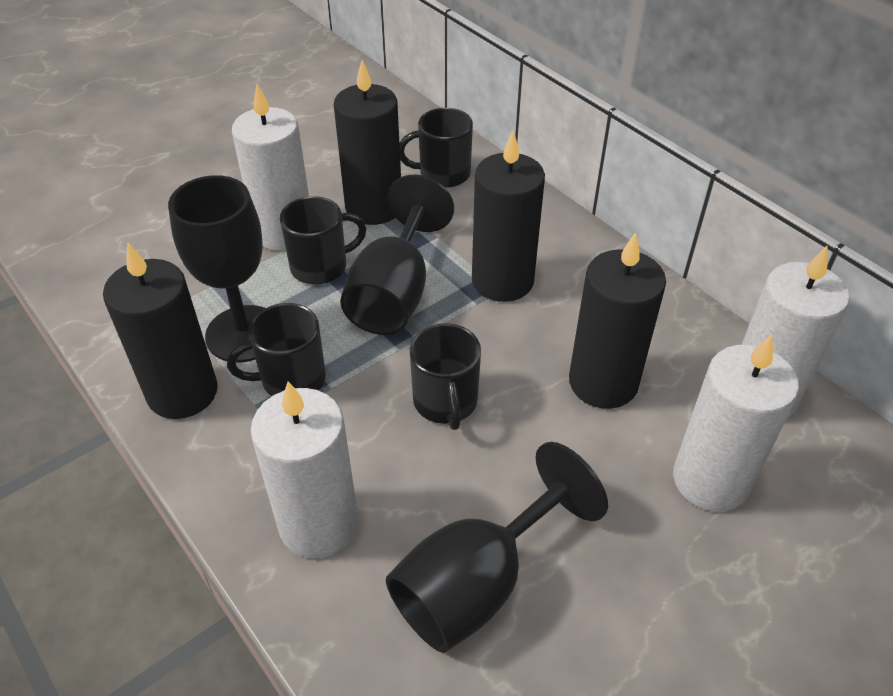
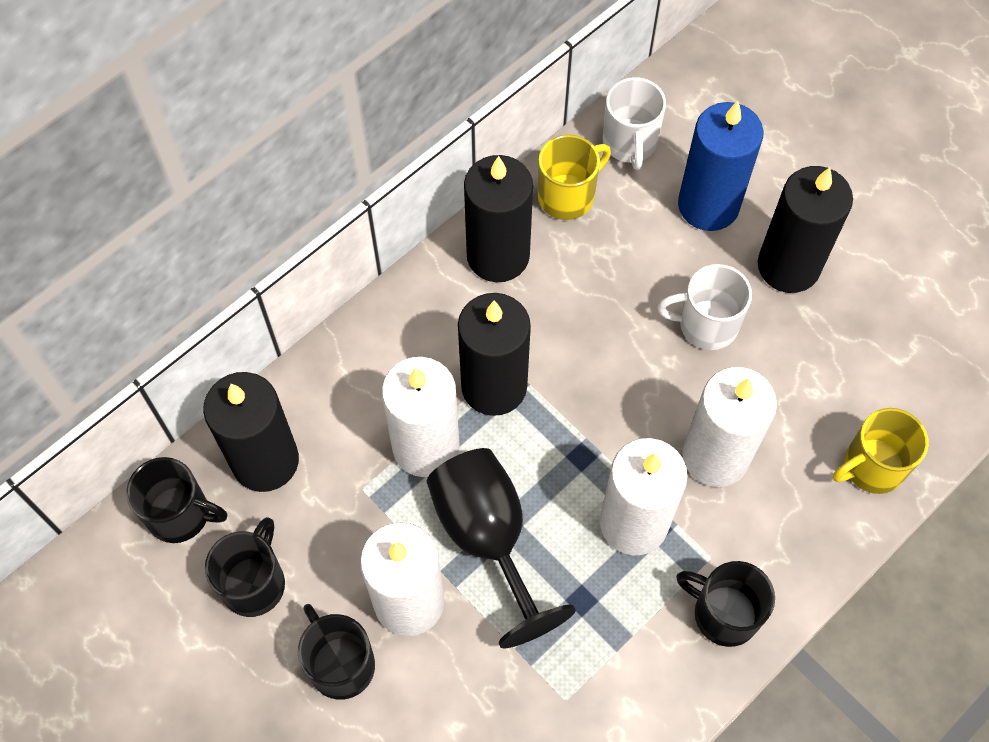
black goblet: [168,175,265,363] [340,175,454,335] [386,442,608,653] = 3 -> [427,448,576,648] = 1
blue candle: none = 0 -> [678,101,764,231] = 1
white mug: none = 0 -> [602,77,666,170] [658,264,752,350] = 2
yellow mug: none = 0 -> [538,135,611,220] [833,408,929,494] = 2

